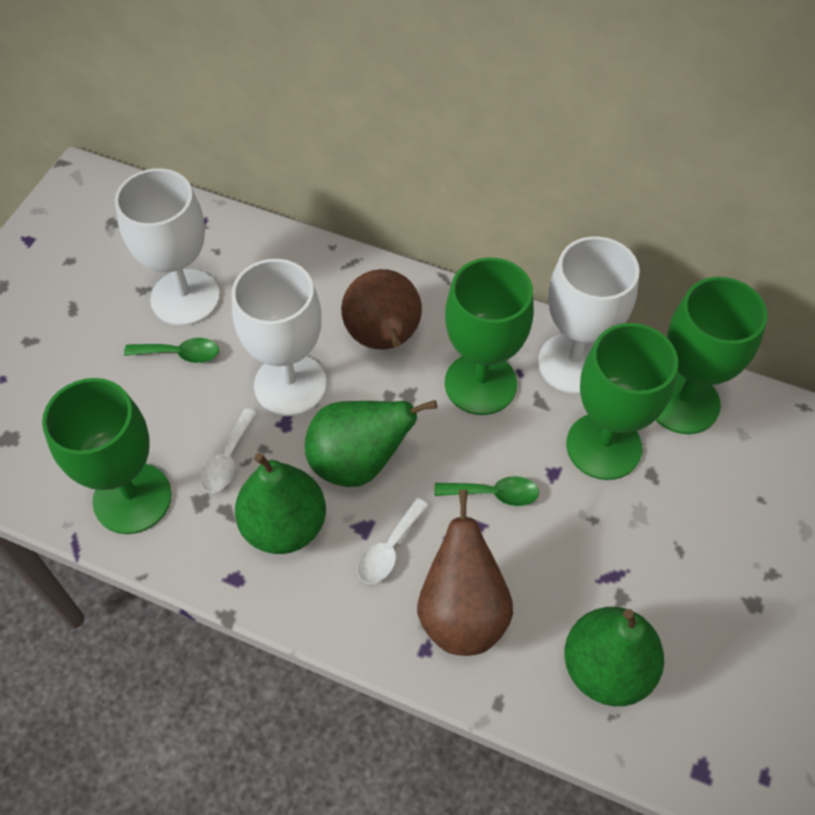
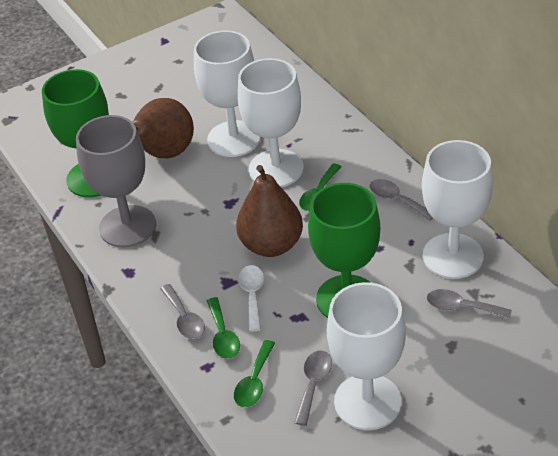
green goblet: [42,378,172,534] [445,258,534,415] [566,323,678,480] [656,277,768,434] = 4 -> [42,69,109,197] [308,183,380,318] = 2
green pear: [235,453,326,554] [305,400,437,487] [564,607,664,706] = 3 -> none = 0
green spoon: [124,338,219,363] [435,476,539,506] = 2 -> [207,297,240,359] [234,340,275,407] [299,163,342,211] = 3
grey goblet: none = 0 -> [76,115,156,247] = 1
grey spoon: none = 0 -> [160,284,205,339] [294,351,332,426] [370,179,433,221] [427,289,512,319] = 4
white goblet: [115,168,220,326] [232,259,327,416] [538,236,640,394] = 3 -> [194,31,260,157] [237,58,304,187] [327,282,406,430] [422,140,493,279] = 4
white spoon: [200,408,257,493] [357,498,429,584] = 2 -> [238,265,264,331] = 1

